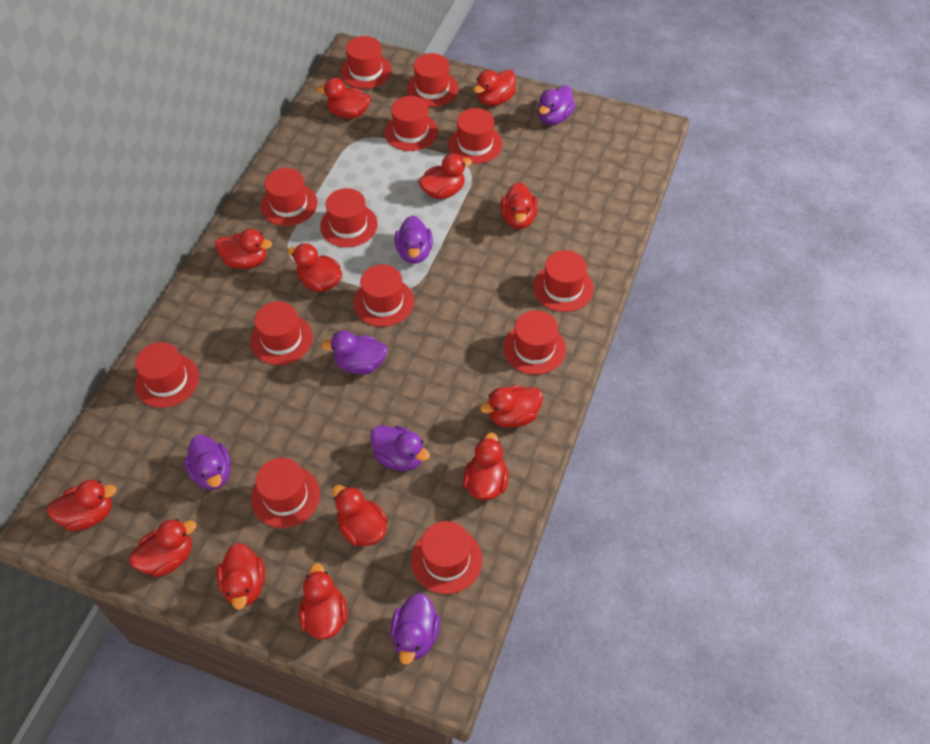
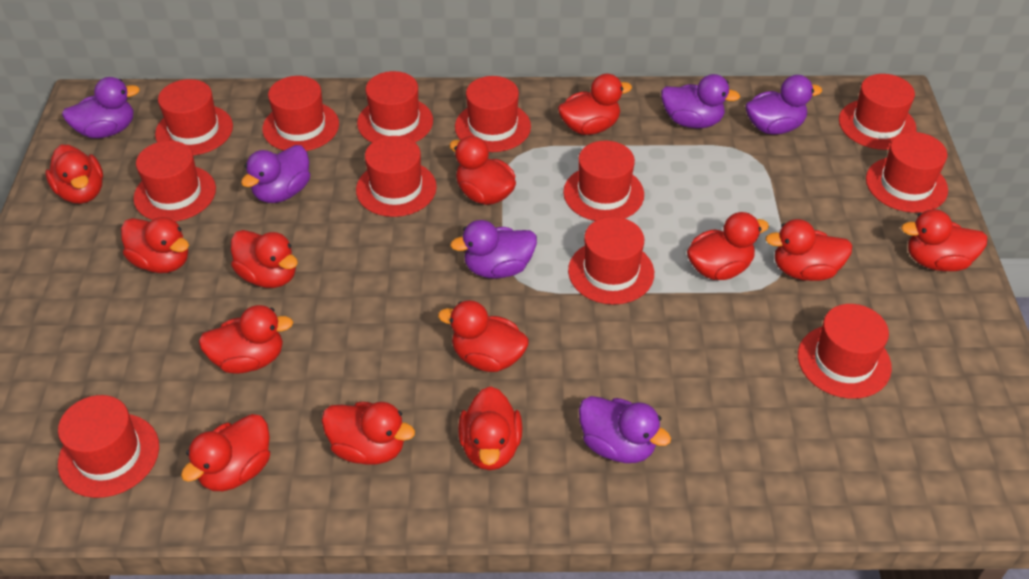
red hat: [135,342,199,408] [250,301,313,365] [251,458,320,528] [261,168,317,226] [320,188,378,247] [341,36,392,89] [354,264,414,327] [385,96,438,151] [407,53,458,107] [411,521,483,594] [448,108,503,164] [503,310,566,375] [533,250,594,312] = 13 -> [58,395,159,498] [133,141,216,222] [155,79,233,155] [262,76,339,151] [356,136,437,217] [357,71,433,143] [455,76,531,152] [563,141,644,221] [568,217,654,305] [798,304,892,399] [839,74,917,150] [866,132,948,213] = 12

